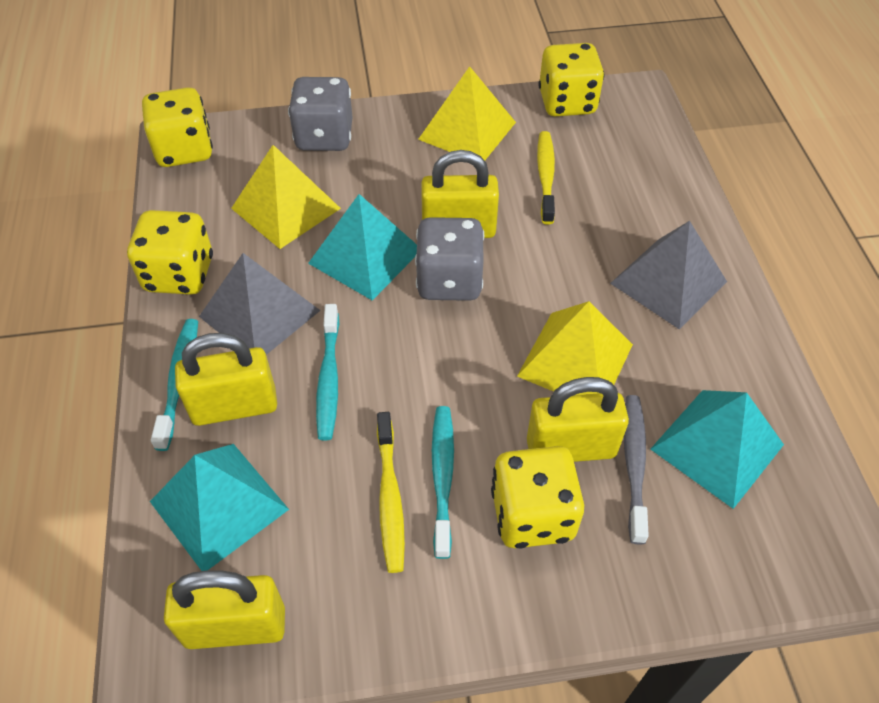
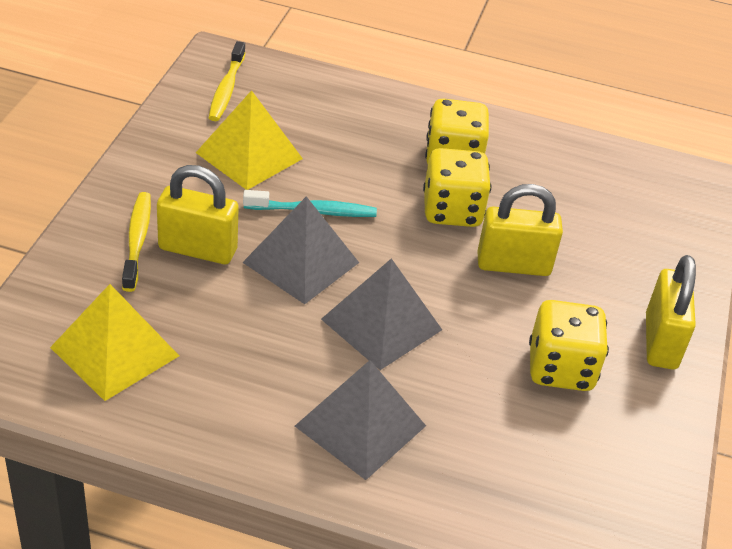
grey dice: [288,77,353,151] [415,217,484,301] = 2 -> none = 0
grey pyramid: [199,253,321,355] [610,221,727,330] = 2 -> [242,196,359,304] [295,360,426,480] [321,258,442,370] = 3
grey toothbrush: [623,395,649,545] = 1 -> none = 0
turquoise pyramid: [150,444,289,571] [308,194,417,300] [651,390,784,509] = 3 -> none = 0
turquoise toothbrush: [151,319,198,451] [316,304,339,440] [432,406,454,559] = 3 -> [243,190,377,217] = 1
yellow dice: [127,210,213,295] [142,87,213,167] [491,446,584,548] [538,43,605,116] = 4 -> [423,148,491,227] [425,99,489,164] [529,300,609,391] = 3
yellow padlock: [164,570,285,649] [175,333,277,426] [421,150,499,238] [527,377,629,462] = 4 -> [157,165,239,264] [478,184,563,276] [646,255,696,369] = 3
yellow pyramid: [231,145,341,249] [418,66,516,161] [517,301,633,395] = 3 -> [50,284,179,401] [196,90,303,190] = 2

